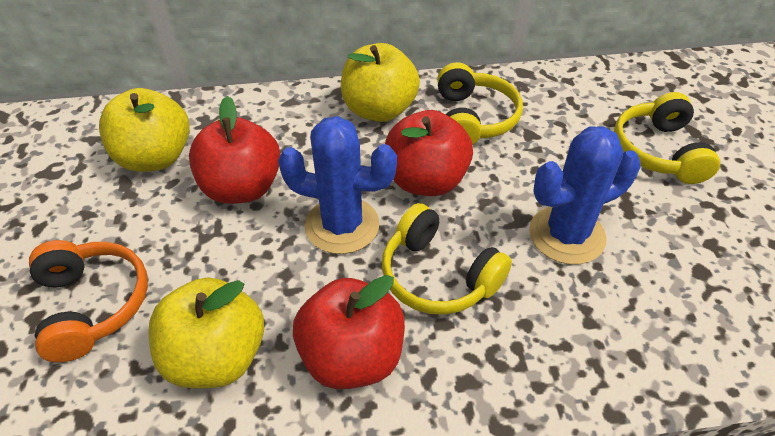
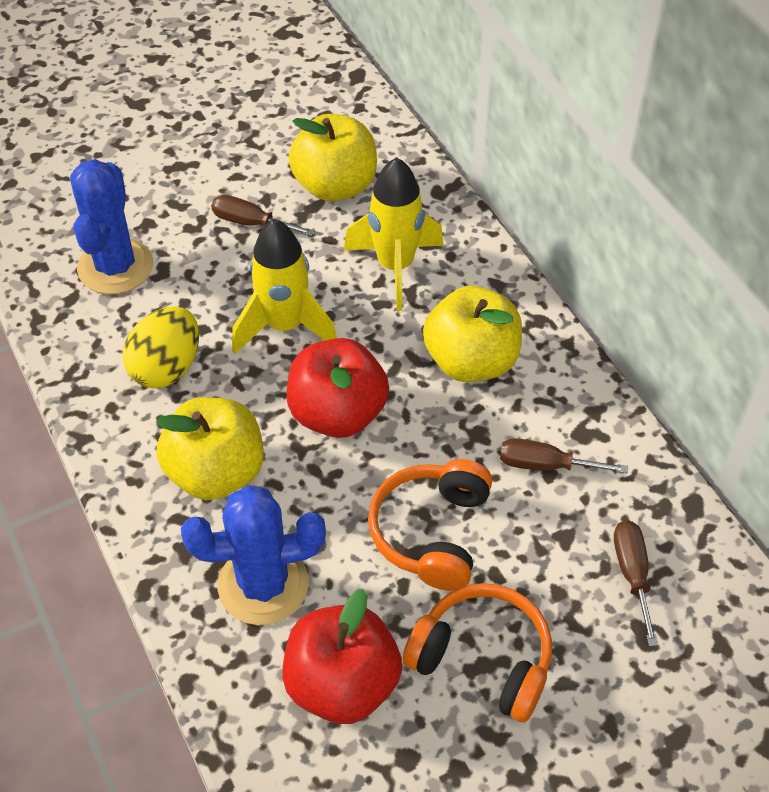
brown screwdriver: none = 0 -> [211,195,315,236] [500,438,628,473] [614,520,658,646] = 3
orange headphones: [29,240,148,362] = 1 -> [368,459,492,591] [403,583,552,722] = 2
red apple: [189,96,280,204] [293,275,405,389] [385,110,473,196] = 3 -> [282,589,402,724] [287,338,389,438] = 2
yellow egg: none = 0 -> [122,306,199,388] = 1
yellow headphones: [382,203,512,315] [437,62,523,145] [614,92,720,184] = 3 -> none = 0
yellow rocket: none = 0 -> [232,219,337,354] [344,157,444,311] = 2

